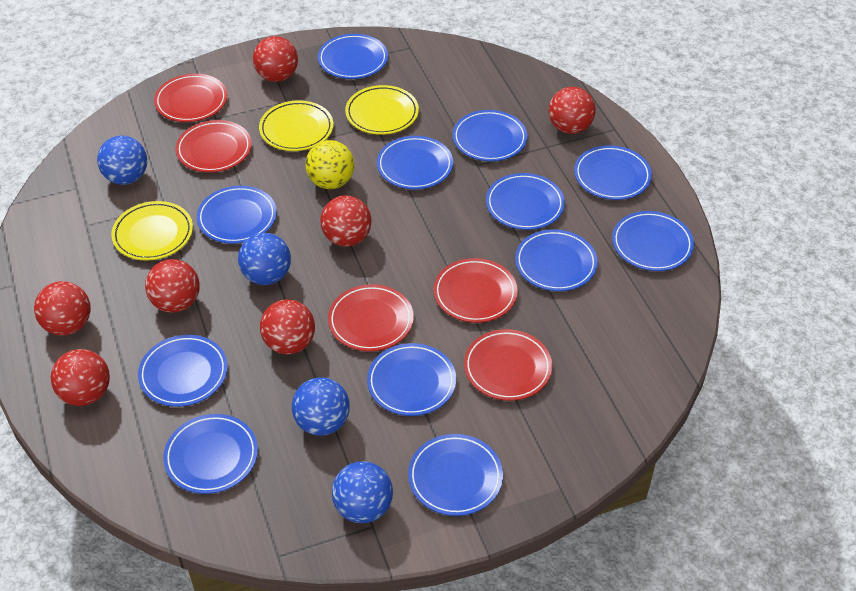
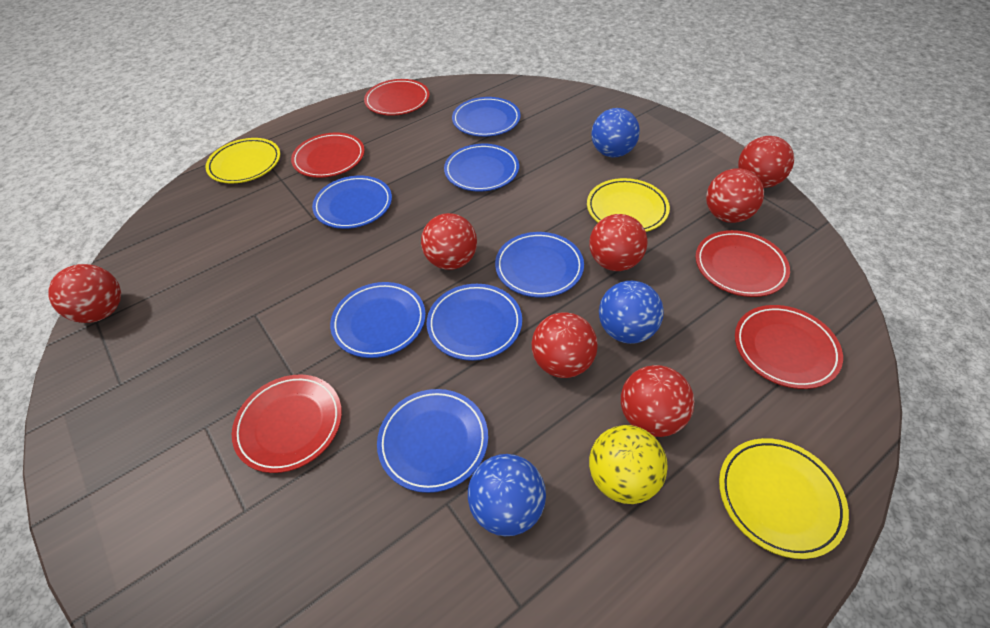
blue ball: [97,136,147,185] [238,233,291,285] [292,377,350,436] [332,461,393,523] = 4 -> [468,454,546,536] [591,108,640,157] [599,281,664,344] = 3
blue plate: [138,335,228,407] [163,414,258,494] [197,186,277,244] [318,34,388,79] [367,343,456,416] [377,136,453,189] [408,434,503,516] [452,110,527,161] [486,173,565,230] [515,229,598,291] [574,145,652,200] [612,211,694,271] = 12 -> [312,176,392,229] [330,282,426,358] [377,389,488,493] [427,284,522,361] [444,144,519,192] [452,97,521,137] [495,232,584,298] = 7

